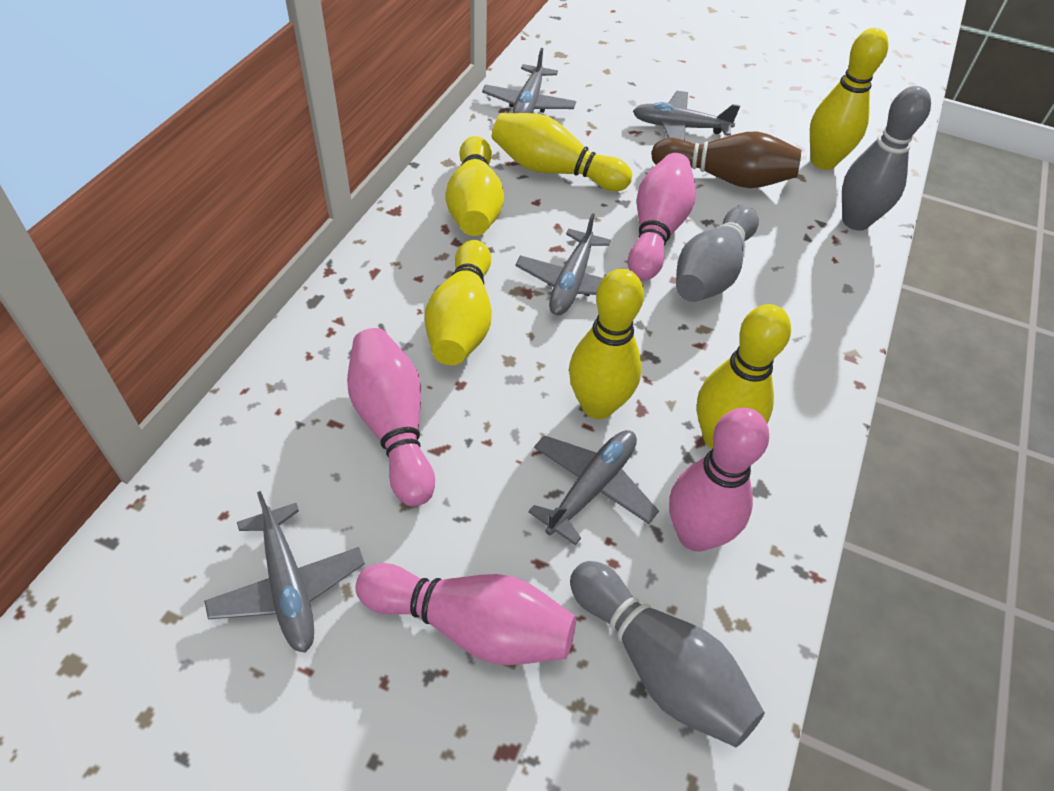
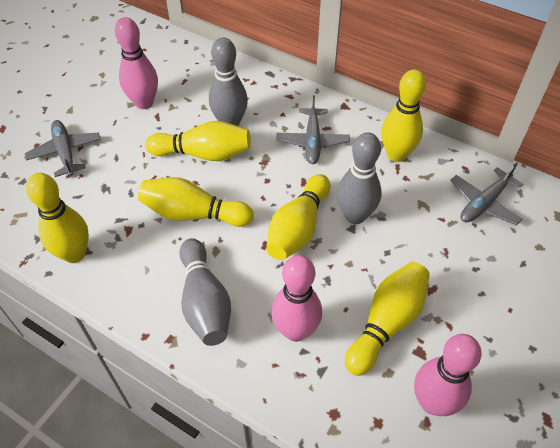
brown bowling pin: [651,132,801,188] = 1 -> none = 0
grey plane: [204,491,365,653] [482,48,576,113] [515,213,611,315] [528,430,659,545] [633,91,740,141] = 5 -> [25,120,101,177] [276,95,350,164] [450,163,523,225] = 3
pink bowling pin: [347,328,435,507] [355,563,576,665] [628,153,696,281] [669,408,769,552] = 4 -> [115,17,158,109] [271,255,322,342] [414,334,482,416] = 3

